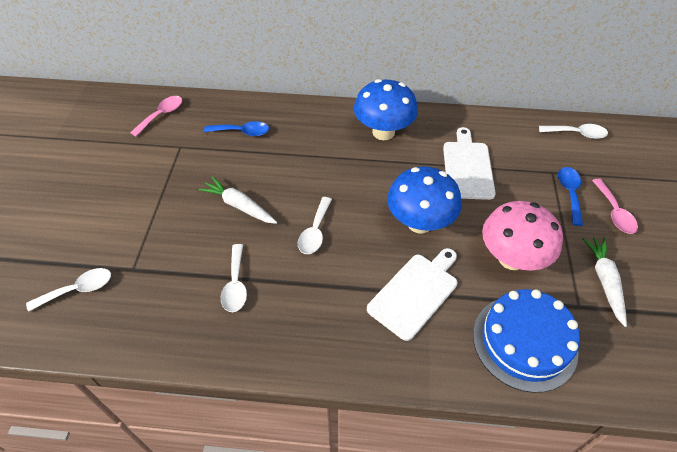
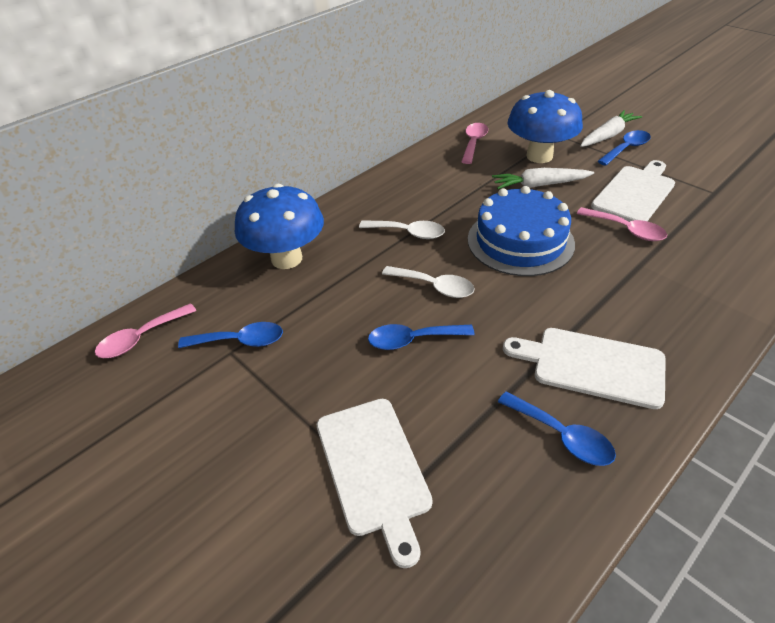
blue spoon: [204,121,269,136] [558,167,583,226] = 2 -> [178,322,283,348] [368,324,474,350] [498,392,616,466] [598,130,651,166] = 4
pink mushroom: [482,201,563,270] = 1 -> none = 0
pink spoon: [130,96,182,136] [592,178,638,234] = 2 -> [95,303,196,358] [461,123,488,164] [577,207,667,241] = 3
white cutting board: [367,248,457,341] [443,127,496,200] = 2 -> [317,399,432,568] [503,328,666,409] [591,160,675,222] = 3
white spoon: [26,268,111,312] [221,244,247,312] [298,197,332,254] [539,124,608,139] = 4 -> [359,220,445,239] [382,266,475,298] = 2

